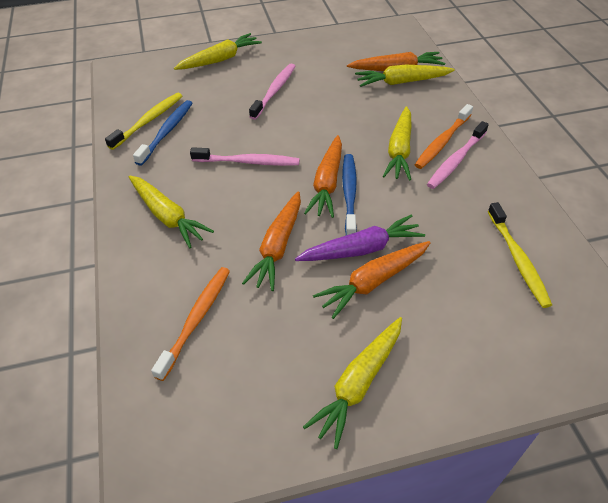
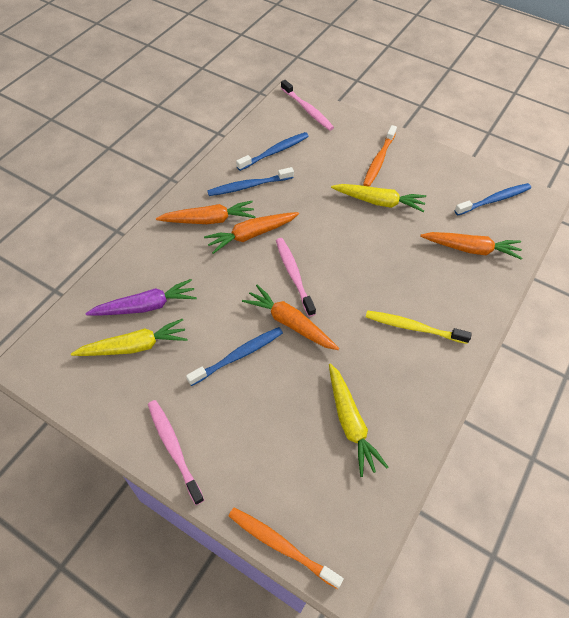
blue toothbrush: [133,100,192,166] [342,154,357,235] = 2 -> [186,327,283,386] [207,167,294,196] [236,132,309,171] [454,183,531,215] = 4
yellow carrot: [129,175,214,248] [174,33,262,70] [303,317,402,449] [355,65,455,87] [383,106,411,181] = 5 -> [71,318,188,356] [329,363,388,477] [331,184,426,212] = 3
yellow toothbrush: [105,93,182,150] [488,202,552,308] = 2 -> [366,310,472,344] = 1

